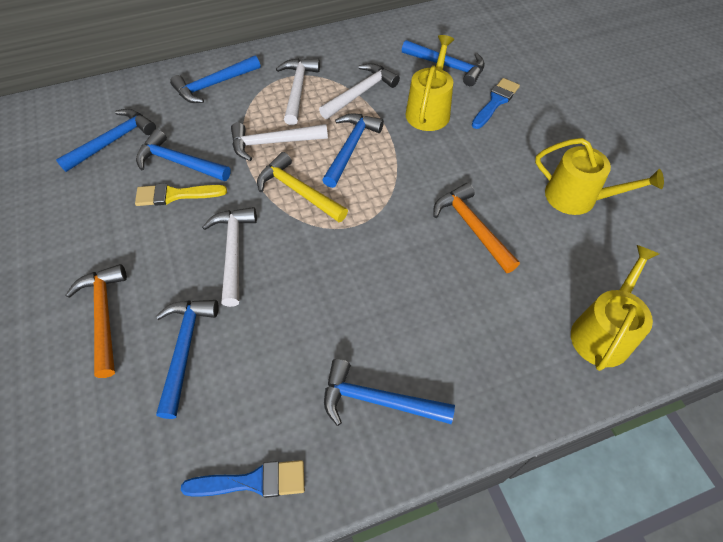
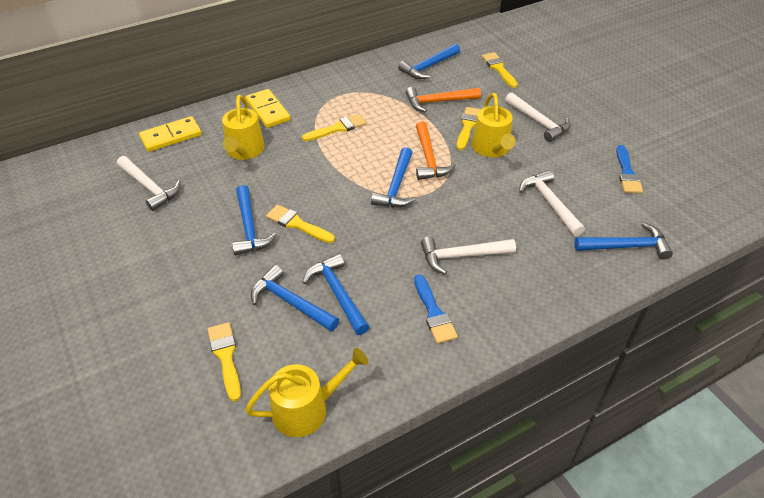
blue hammer: [56,109,156,172] [136,129,231,181] [156,300,219,419] [170,55,260,103] [323,113,384,188] [324,359,455,426] [402,40,485,86] = 7 -> [232,185,277,256] [251,265,339,332] [303,254,369,335] [371,147,415,208] [398,44,460,79] [574,222,673,260] = 6
yellow brush: [135,183,227,206] = 1 -> [208,322,241,402] [266,205,335,243] [302,114,366,141] [456,107,481,150] [482,52,518,88] = 5
yellow domino: none = 0 -> [139,116,202,152] [245,89,290,128] = 2
yellow hammer: [257,152,348,222] = 1 -> none = 0

